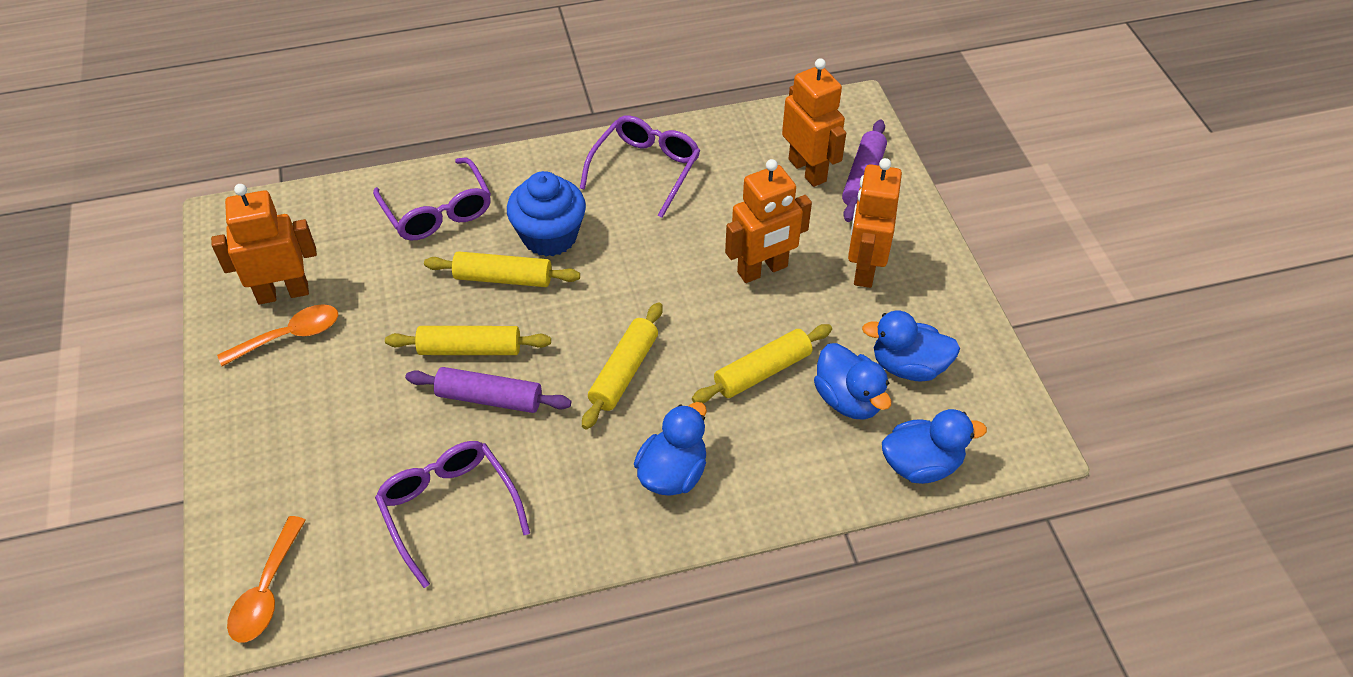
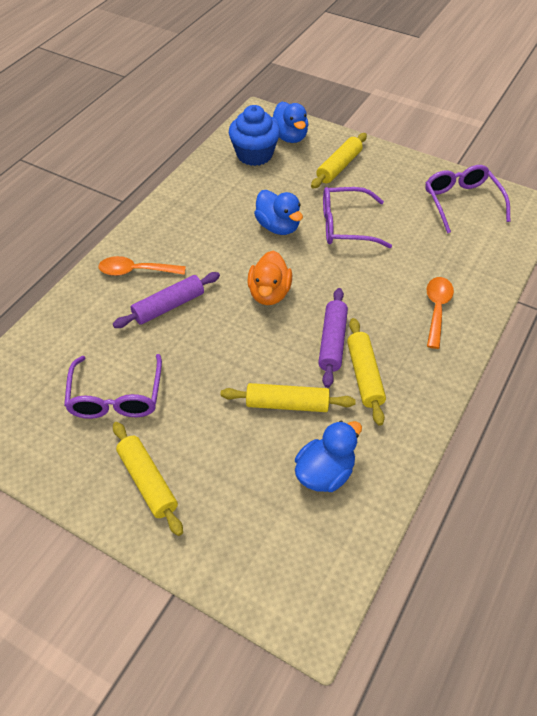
blue duck: [634,402,707,496] [814,343,891,420] [862,311,960,381] [882,409,987,484] = 4 -> [254,190,303,235] [271,101,308,143] [295,421,362,492] = 3
orange duck: none = 0 -> [247,251,292,305] = 1
orange robot: [211,184,317,304] [725,159,812,283] [782,58,846,187] [848,158,902,288] = 4 -> none = 0

